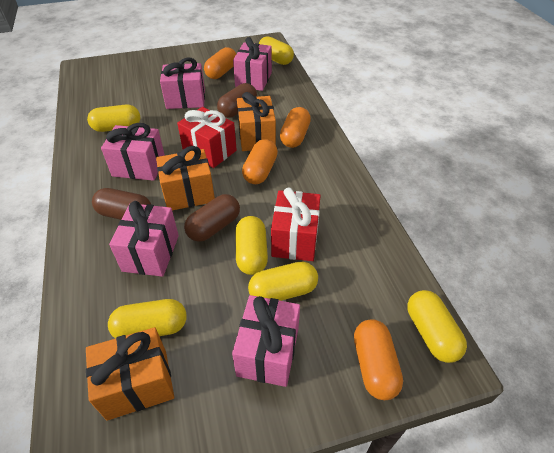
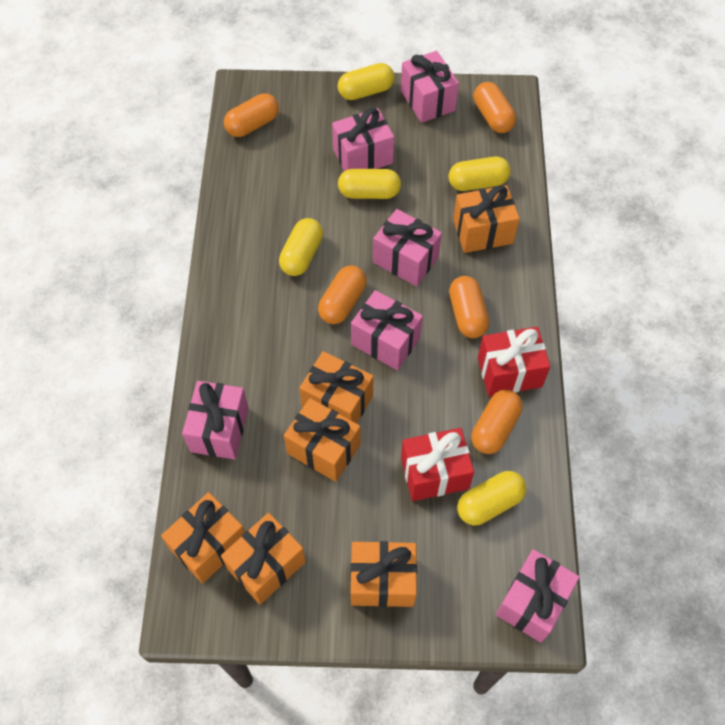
brown capsule: [92,188,151,220] [184,194,240,242] [217,83,257,118] = 3 -> none = 0
orange capsule: [204,47,236,79] [242,139,278,184] [280,107,311,148] [354,319,403,400] = 4 -> [224,93,279,137] [318,266,366,324] [449,276,489,338] [471,390,523,454] [474,82,516,133] = 5
orange gift: [86,327,174,421] [156,146,215,210] [237,92,276,151] = 3 -> [161,492,245,584] [221,513,306,605] [284,398,360,482] [299,351,374,424] [350,541,417,607] [453,185,520,253] = 6
pink gift: [101,123,165,181] [109,201,179,277] [160,58,205,109] [232,295,300,387] [233,37,272,91] = 5 -> [182,381,249,459] [332,108,394,171] [351,290,423,370] [373,209,442,286] [401,51,459,123] [496,549,579,643] = 6
yellow capsule: [87,105,140,132] [108,299,187,339] [236,216,268,275] [248,261,318,301] [259,36,294,65] [407,290,467,363] = 6 -> [279,218,323,276] [338,63,395,100] [338,169,401,199] [448,157,511,191] [457,471,527,525] = 5

